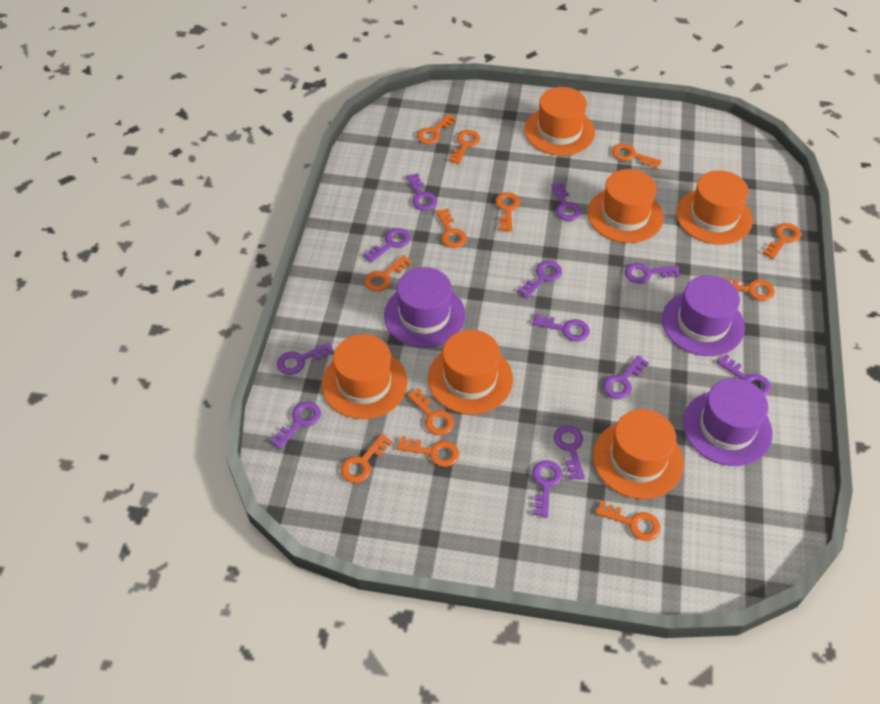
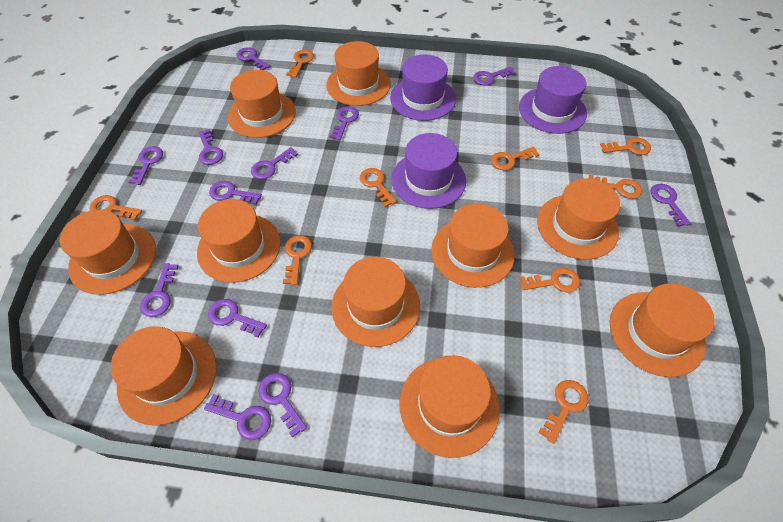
orange hat: [322,334,407,419] [428,330,513,414] [524,87,595,156] [587,169,664,243] [593,409,684,499] [676,170,753,245] = 6 -> [60,210,156,295] [111,326,217,426] [197,199,280,283] [227,70,296,138] [326,41,391,106] [331,257,420,347] [399,355,500,458] [431,204,515,288] [537,178,620,260] [610,283,715,377] = 10
orange key: [341,434,393,483] [364,255,412,292] [397,436,459,467] [407,388,454,435] [417,114,457,144] [436,208,467,248] [448,130,480,164] [495,192,520,231] [596,500,661,541] [612,143,661,169] [721,277,775,301] [762,223,801,259] = 12 -> [90,195,142,221] [283,235,312,285] [286,50,314,78] [360,168,397,207] [491,147,540,170] [519,268,580,293] [539,380,588,444] [589,174,642,199] [600,137,651,155] = 9

